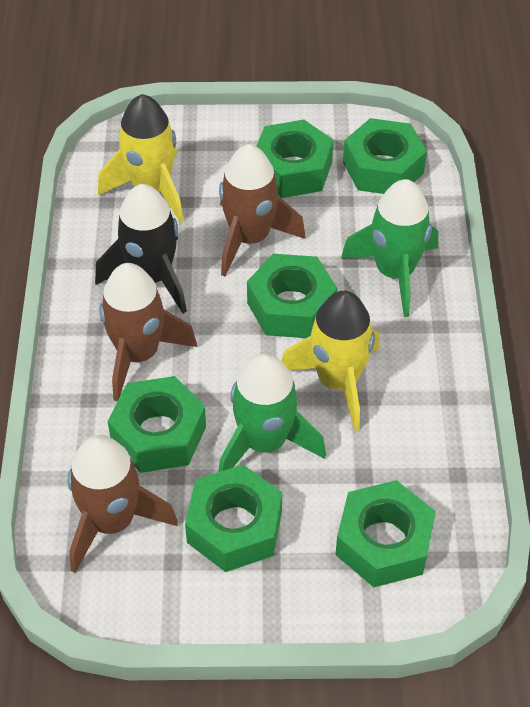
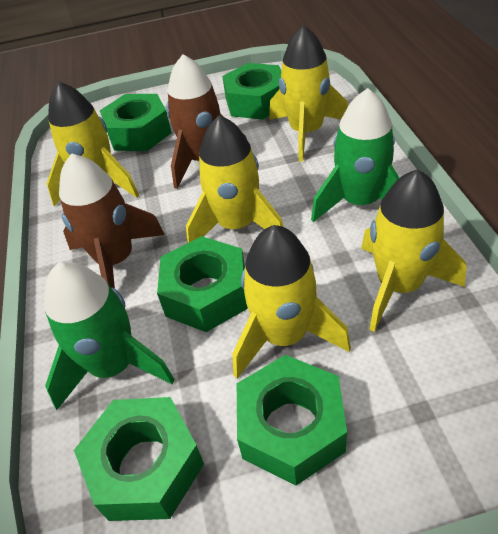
black rocket: [95,184,187,313] = 1 -> none = 0
brown rocket: [68,435,178,573] [99,263,197,402] [219,144,306,277] = 3 -> [59,153,165,288] [166,54,247,189] = 2
green nut: [108,376,206,473] [185,465,282,572] [247,254,337,338] [256,119,334,198] [335,480,436,587] [343,118,427,194] = 6 -> [74,397,204,521] [100,94,172,151] [157,236,248,332] [222,63,281,120] [237,355,347,486] = 5
yellow rocket: [98,94,184,222] [282,291,379,431] = 2 -> [46,81,139,206] [186,115,284,243] [233,225,351,379] [269,25,348,162] [361,169,467,332] = 5

